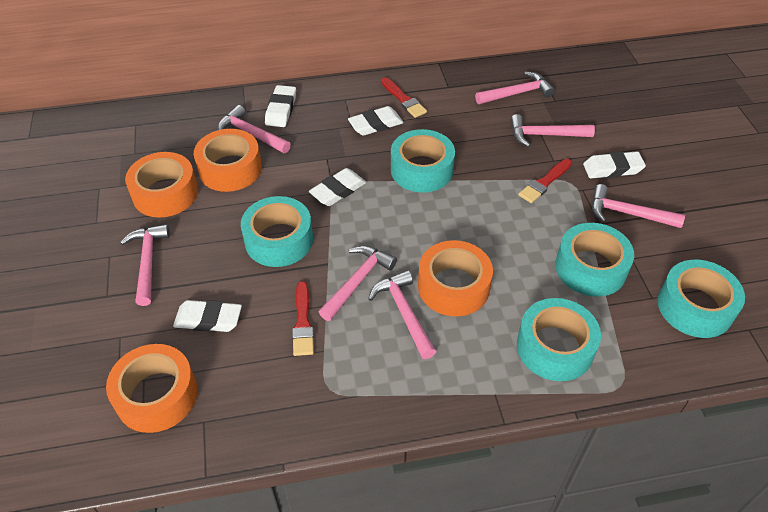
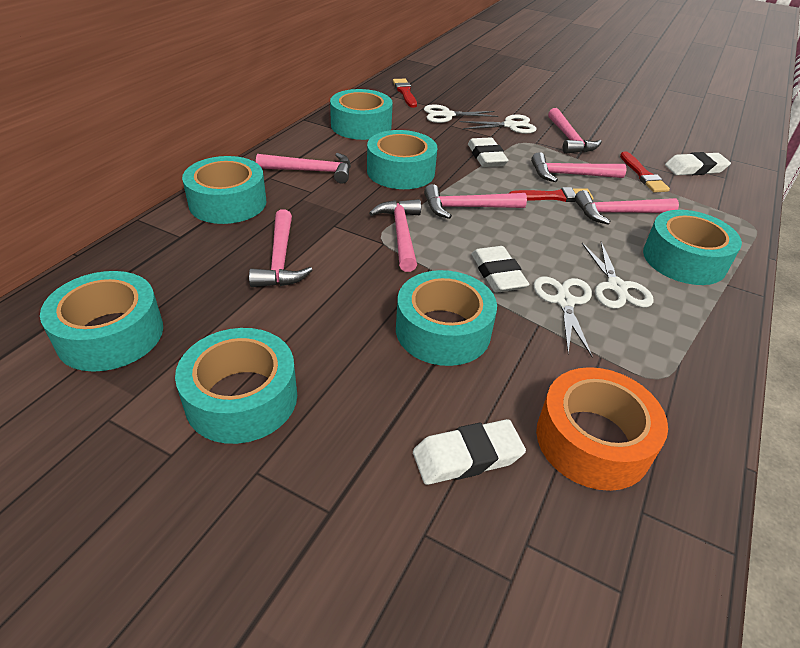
orange tape: [106,344,197,433] [125,152,198,218] [194,129,262,192] [418,240,493,317] = 4 -> [536,367,668,491] = 1
turquoise tape: [241,196,313,267] [391,129,455,193] [517,298,601,381] [555,223,634,297] [658,260,745,338] = 5 -> [40,271,163,372] [175,328,297,444] [182,156,266,224] [330,89,393,140] [367,130,437,189] [396,270,497,366] [643,210,742,285] = 7
white eraser: [173,300,242,332] [265,85,296,127] [309,168,366,206] [348,106,404,136] [583,151,646,178] = 5 -> [413,419,526,485] [468,137,508,167] [471,246,529,293] [665,152,731,175] = 4
white scissors: none = 0 -> [424,105,498,123] [459,115,536,134] [534,276,593,357] [582,242,654,309] = 4

